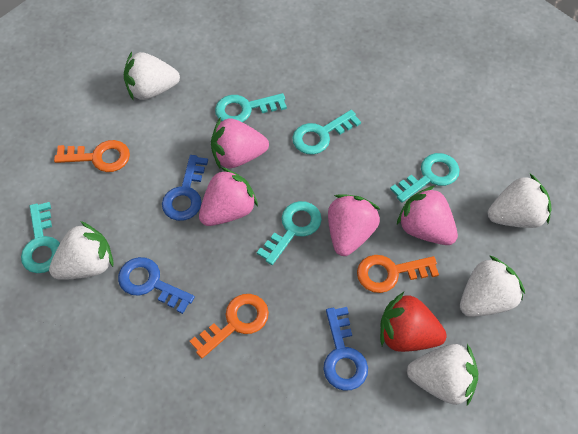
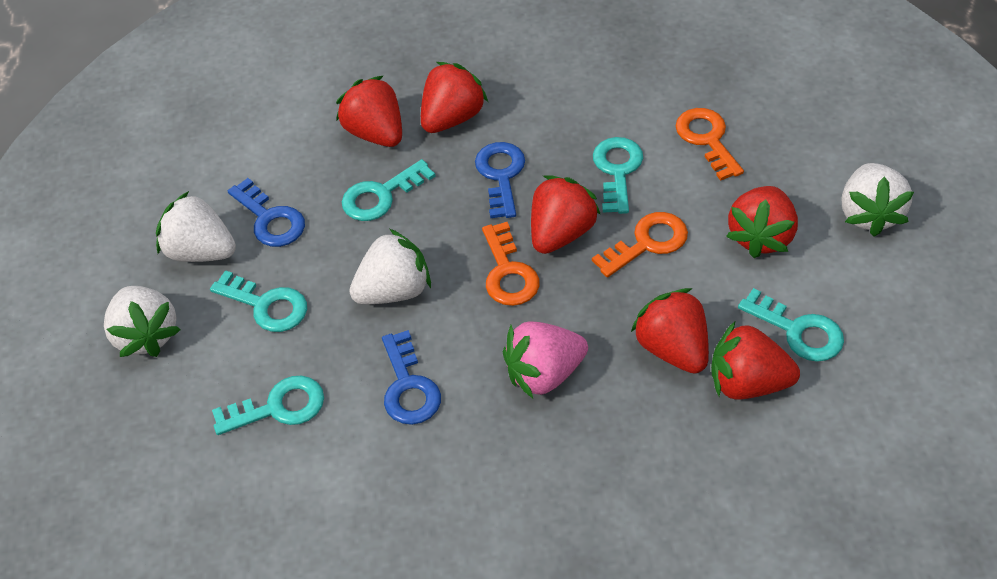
pink strawberry: [199,167,258,226] [211,118,269,168] [328,194,381,256] [397,186,458,245] = 4 -> [503,321,588,398] = 1
red strawberry: [380,292,447,352] = 1 -> [336,76,402,147] [421,62,488,133] [531,175,601,254] [631,288,709,374] [711,322,800,400] [726,186,798,258] = 6
white strawberry: [49,221,113,280] [124,52,180,100] [407,344,478,405] [460,255,525,317] [488,174,552,228] = 5 -> [104,286,181,357] [156,191,236,262] [349,229,431,304] [841,163,914,237] = 4

